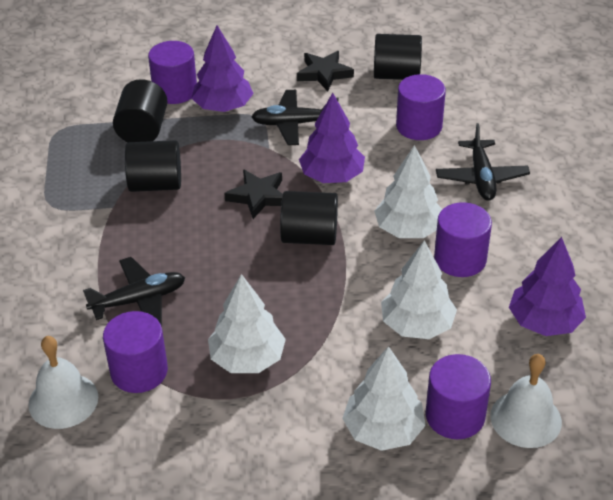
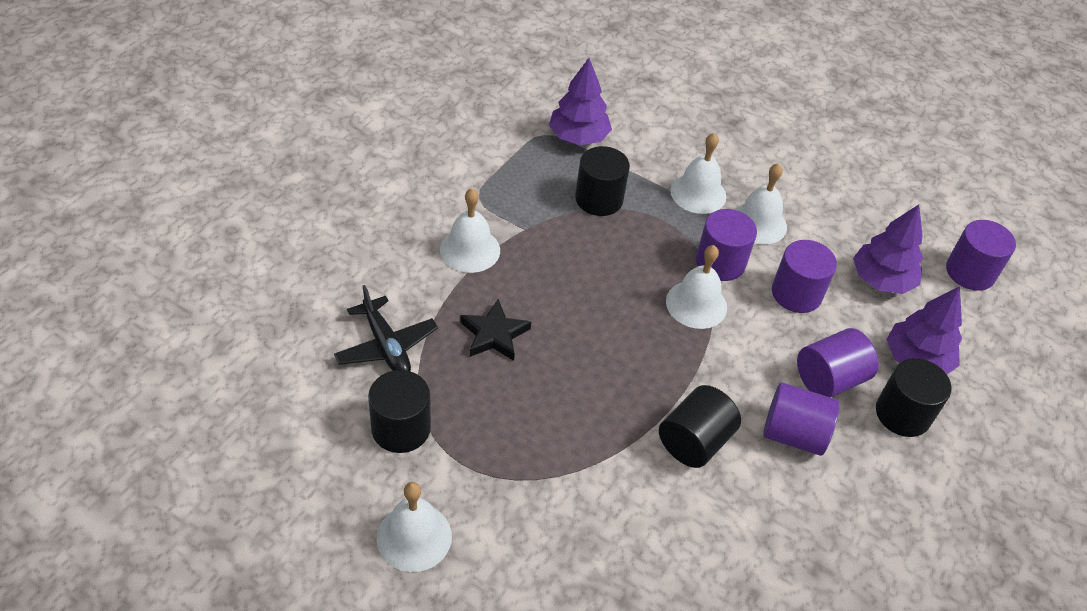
black plane: [83,257,185,327] [251,90,339,145] [436,123,530,201] = 3 -> [334,285,438,371] = 1
black star: [224,169,283,219] [297,51,354,91] = 2 -> [460,299,531,361] = 1
white bell: [28,336,98,429] [490,354,562,448] = 2 -> [377,482,452,572] [440,188,500,273] [666,245,727,329] [670,133,726,214] [734,163,787,245] = 5
white tree: [208,274,286,373] [342,346,426,451] [374,145,443,238] [381,240,457,339] = 4 -> none = 0

